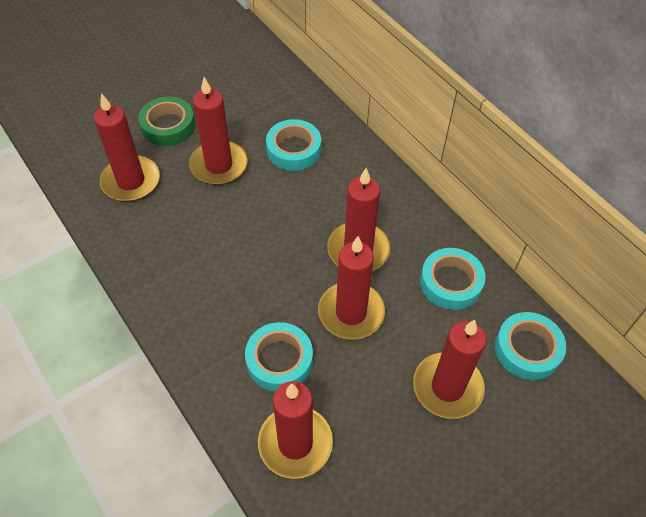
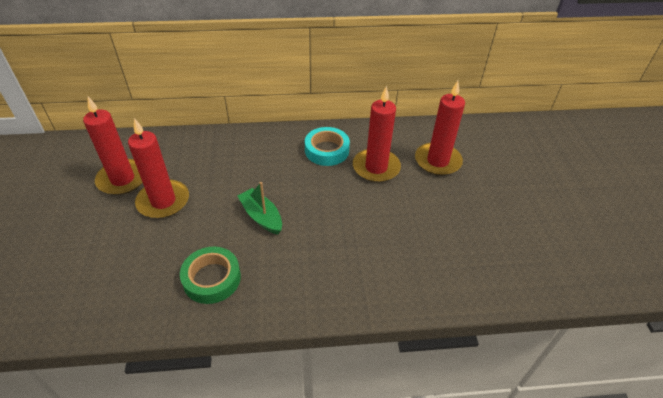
green boat: none = 0 -> [238,182,282,234] = 1
red candle: [94,93,160,201] [189,77,248,185] [258,381,333,479] [318,236,385,340] [327,168,390,271] [413,320,486,419] = 6 -> [83,96,143,195] [128,118,189,219] [353,86,401,182] [415,81,465,176] = 4
turquoise tape: [245,322,313,391] [266,119,321,171] [420,248,486,310] [495,312,566,380] = 4 -> [305,127,350,166] = 1

